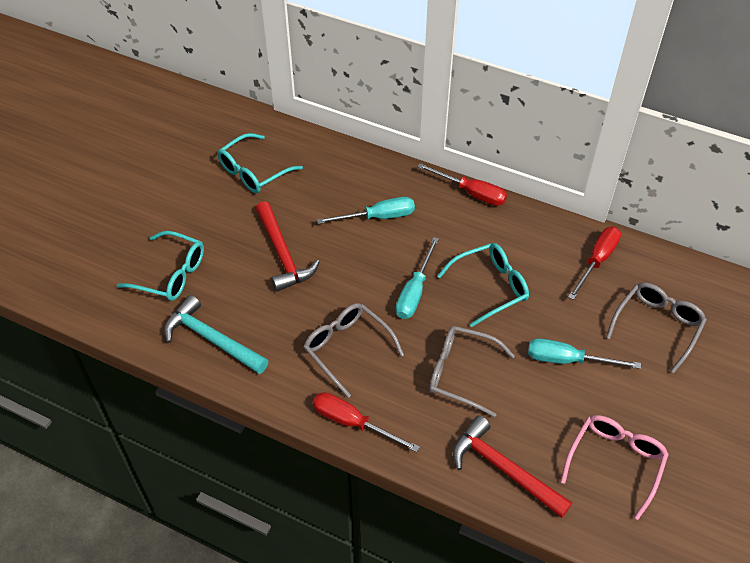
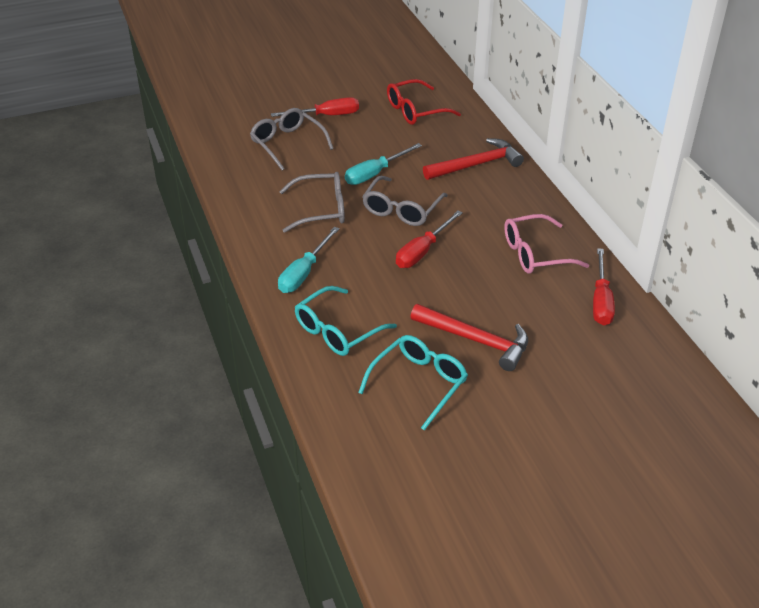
red glasses: none = 0 -> [387,79,461,125] = 1
turquoise glasses: [117,231,204,301] [217,133,303,193] [438,243,529,327] = 3 -> [295,286,397,356] [358,335,468,431] = 2
turquoise hammer: [164,295,269,374] = 1 -> none = 0
turquoise screwdriver: [317,197,415,224] [396,237,439,319] [528,338,641,369] = 3 -> [278,227,339,293] [345,143,422,185] = 2

